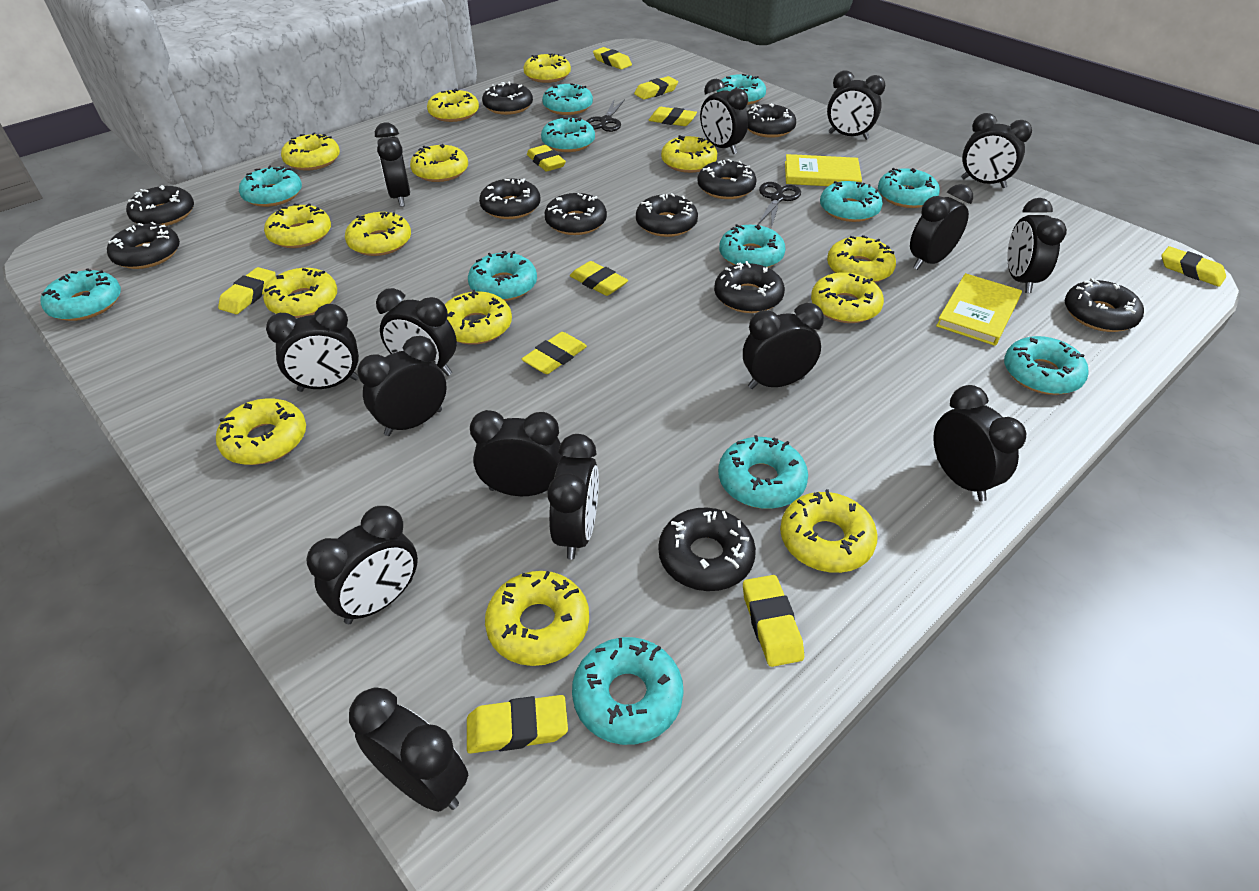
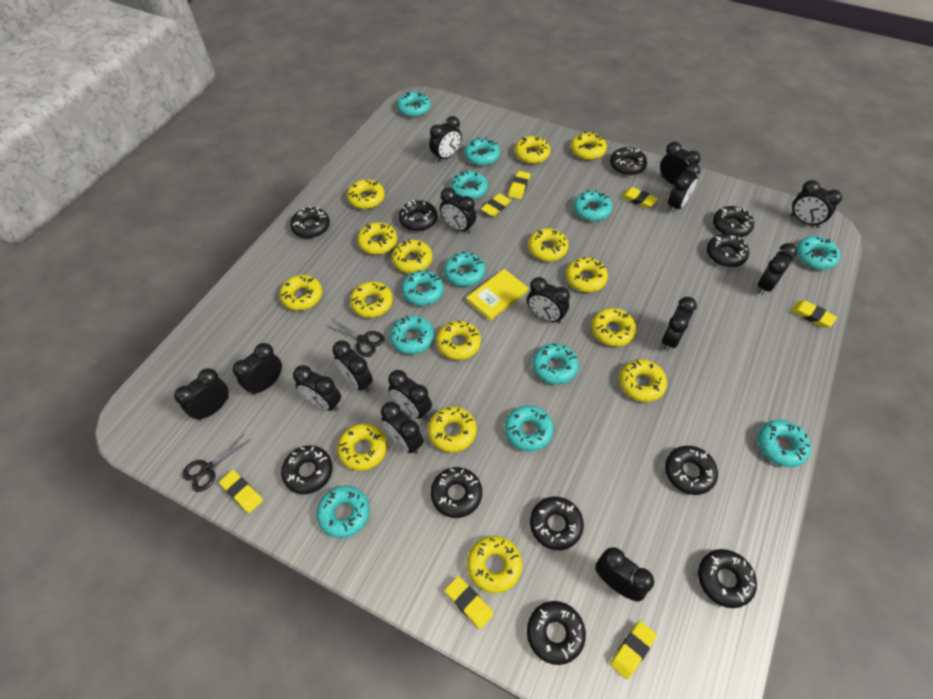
yellow book: [785,154,862,186] [936,273,1022,346] = 2 -> [466,269,528,321] = 1
yellow donut: [216,398,306,465] [263,268,337,318] [264,203,331,248] [281,132,340,171] [345,212,411,256] [410,144,468,182] [427,88,479,122] [445,289,512,345] [485,571,589,666] [523,54,571,83] [661,135,717,173] [780,489,878,573] [811,272,884,323] [827,235,896,283] = 14 -> [279,275,322,311] [337,424,387,471] [347,179,385,209] [350,281,393,318] [357,222,397,255] [392,239,432,273] [428,407,477,452] [436,321,481,360] [467,536,522,593] [515,136,550,164] [528,228,569,261] [566,257,608,292] [571,132,607,160] [591,308,636,347] [619,360,667,402] = 15
yellow eraser: [218,267,276,314] [467,695,568,754] [522,332,587,374] [527,145,566,172] [570,261,628,296] [593,47,632,70] [634,76,678,100] [649,107,697,126] [743,575,804,667] [1161,246,1226,287] = 10 -> [219,470,263,513] [445,576,493,629] [481,193,511,217] [508,171,530,199] [610,621,657,679] [621,187,658,208] [791,300,837,328] = 7

